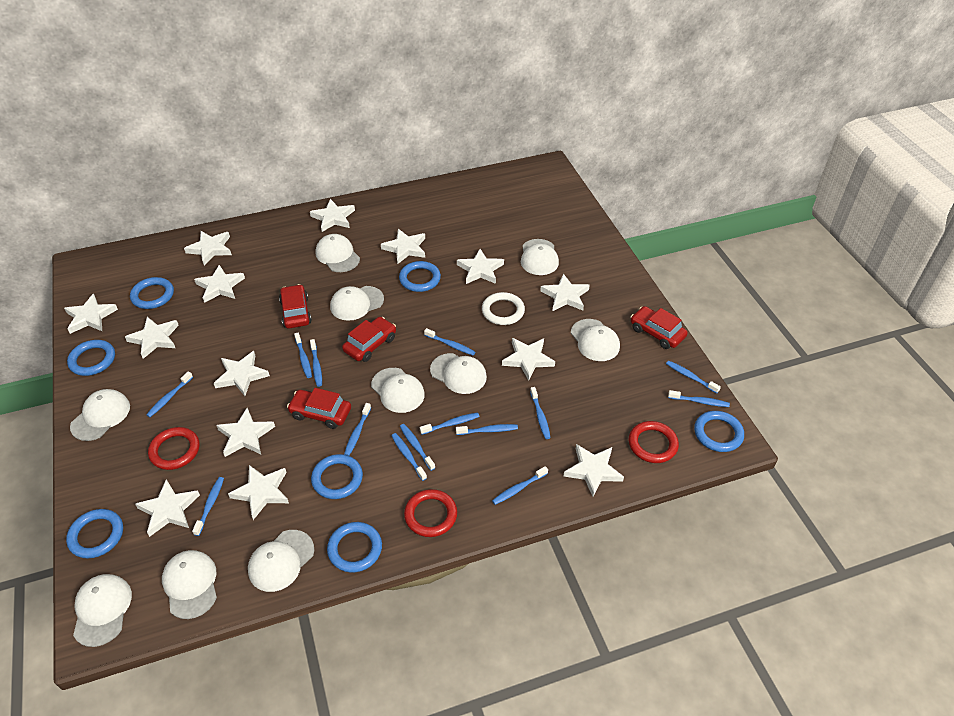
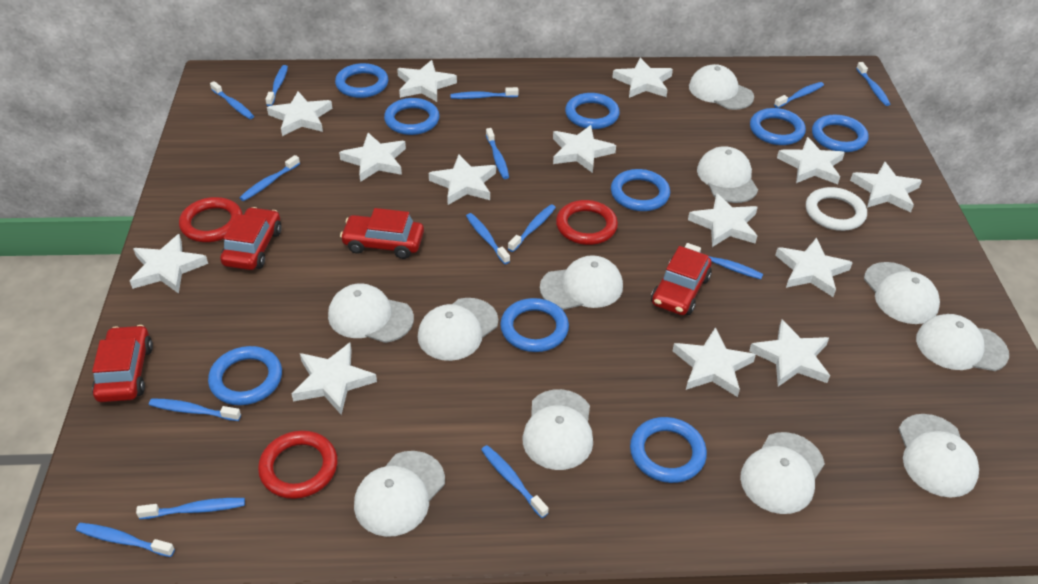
blue ring: [66,509,123,558] [67,340,115,376] [130,277,174,309] [311,454,363,499] [327,522,382,573] [399,261,441,292] [694,411,744,452] = 7 -> [208,346,282,405] [335,63,388,98] [384,98,440,135] [500,298,569,352] [565,93,620,129] [611,169,670,211] [630,417,707,483] [750,108,806,145] [812,115,868,152] = 9
white cap: [70,389,130,441] [73,574,132,647] [162,550,217,619] [248,530,314,592] [316,234,360,272] [330,286,384,321] [371,368,425,413] [430,353,487,394] [521,239,559,275] [571,319,620,361] = 10 -> [328,283,414,343] [354,451,445,537] [418,298,498,361] [522,389,593,470] [540,255,623,310] [689,64,754,110] [697,146,758,203] [740,432,825,514] [864,262,940,324] [899,414,979,498] [916,314,1009,371] = 11

